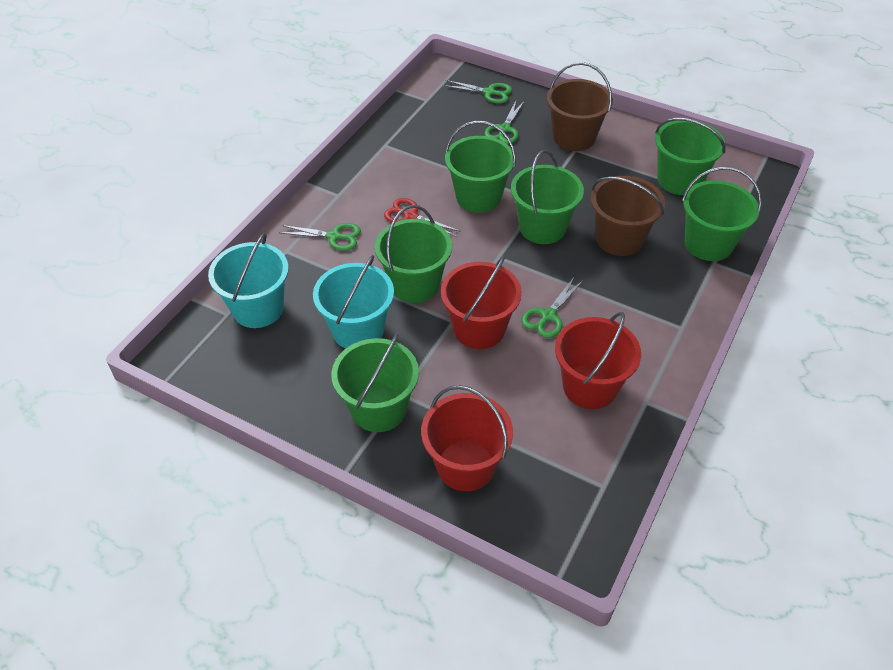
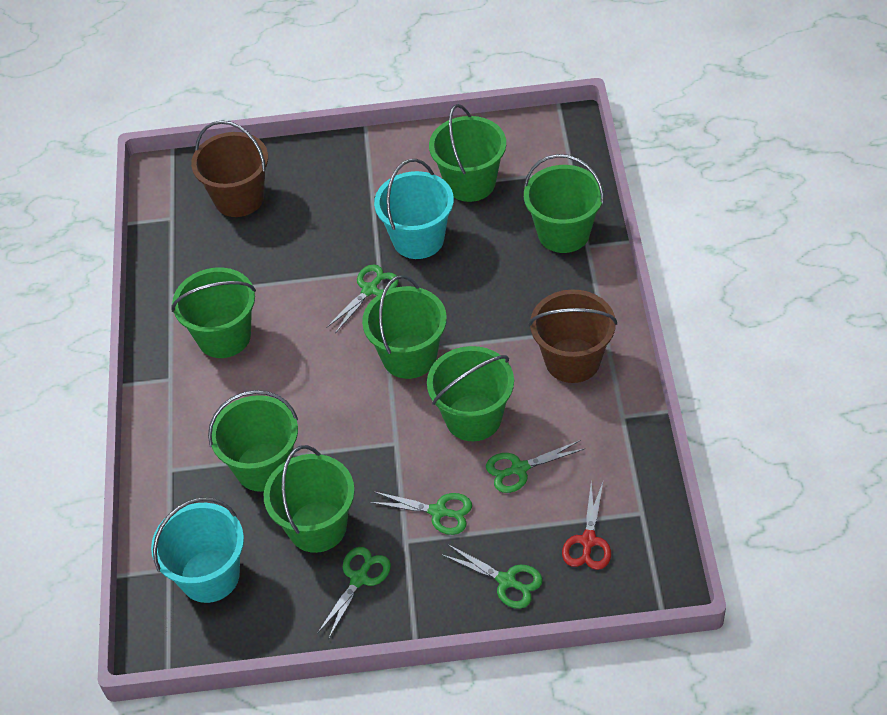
green bucket: [331,333,419,432] [375,205,452,303] [445,121,516,213] [511,150,584,244] [655,118,726,195] [682,167,762,261] = 6 -> [171,267,256,358] [208,390,298,492] [264,445,355,553] [362,275,447,379] [427,346,514,441] [429,104,506,202] [524,154,604,253] = 7
green scissors: [279,223,361,251] [443,80,512,104] [484,99,525,144] [521,278,583,338] = 4 -> [317,547,391,640] [326,264,399,333] [370,491,472,535] [441,545,543,609] [486,440,584,493] = 5
red bucket: [421,385,513,491] [441,255,522,349] [555,312,641,409] = 3 -> none = 0

